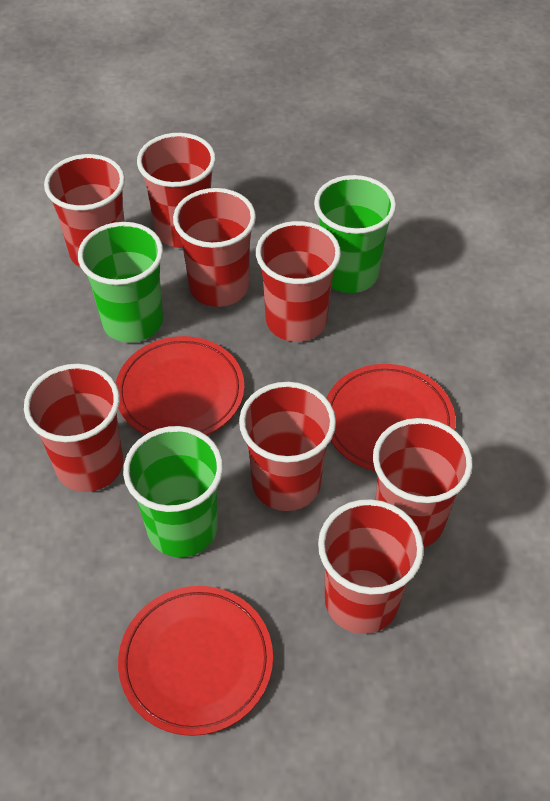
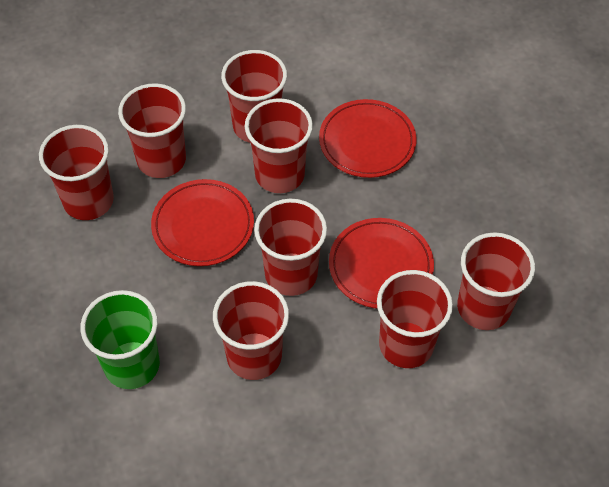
green cup: [78,222,163,343] [123,426,223,557] [314,175,396,293] = 3 -> [80,290,160,389] = 1

